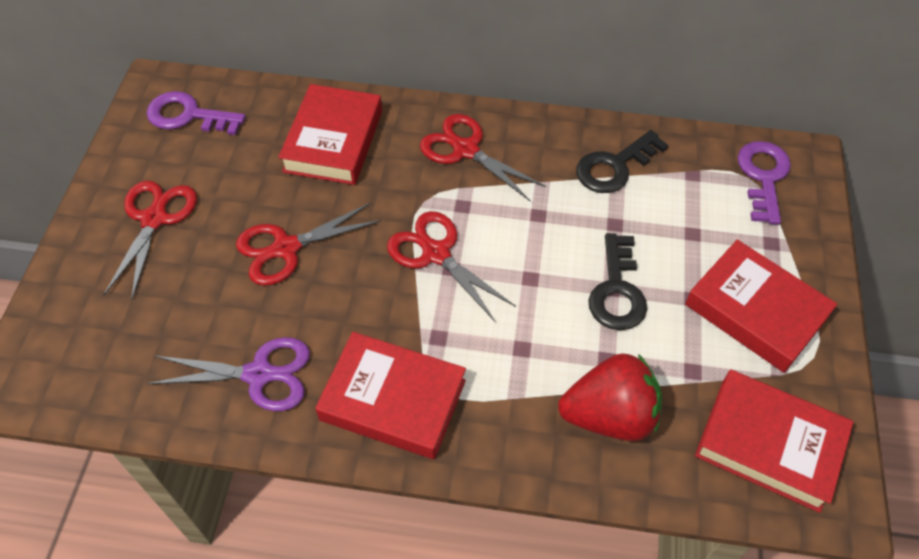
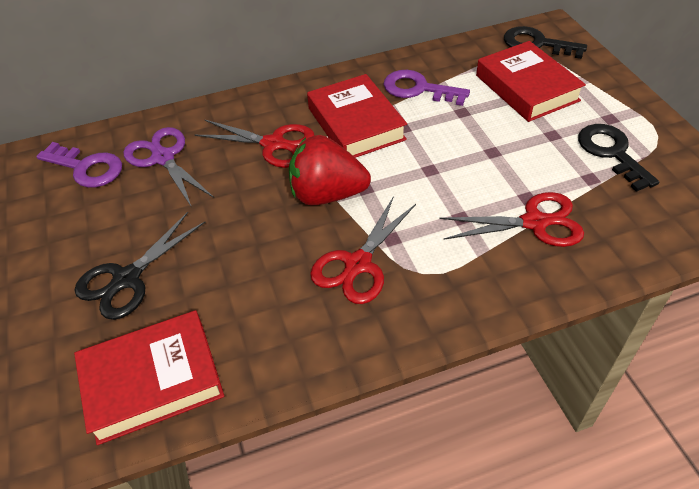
black scissors: none = 0 -> [75,212,205,320] = 1
red book: [278,84,382,185] [315,332,466,459] [685,240,837,373] [695,369,854,513] = 4 -> [74,310,224,445] [307,74,407,158] [476,41,586,122] = 3
red scissors: [104,181,197,300] [236,203,381,286] [387,211,516,323] [420,114,546,202] = 4 -> [195,119,315,168] [310,196,416,304] [439,192,584,247] = 3

